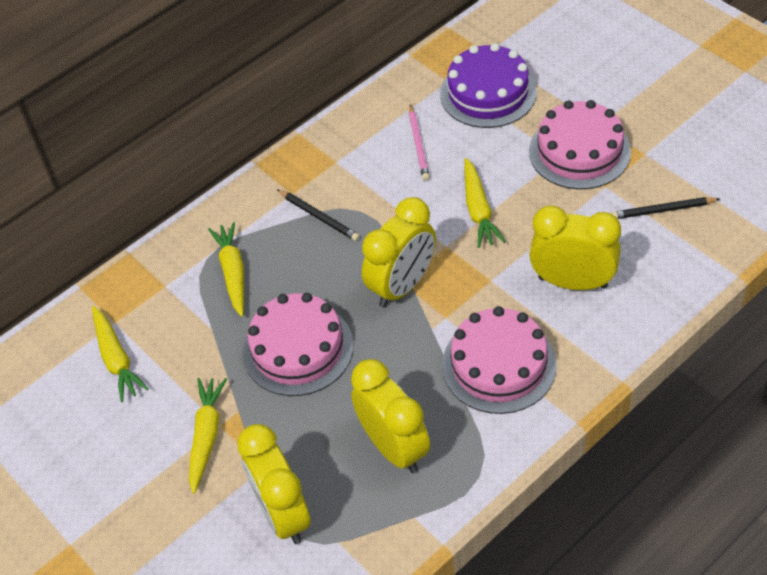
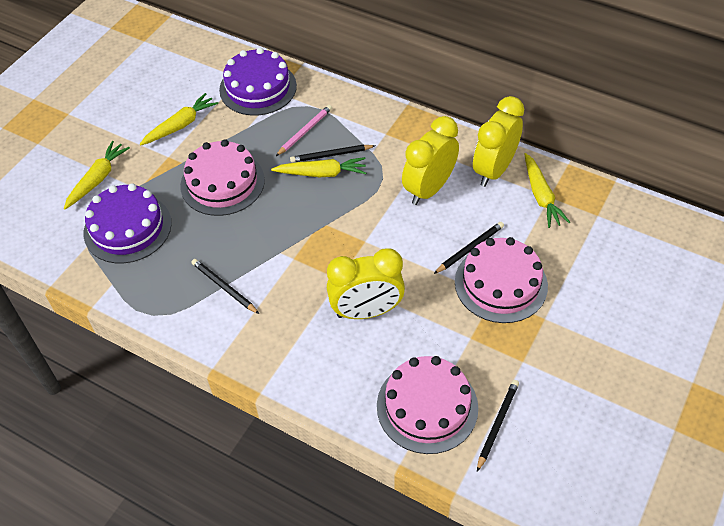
black pencil: [277,189,360,241] [611,197,721,219] = 2 -> [192,259,259,314] [290,145,376,163] [434,222,504,274] [477,380,519,472] = 4
purple cake: [440,43,537,128] = 1 -> [84,183,172,263] [219,48,297,116] = 2
yellow clock: [237,424,311,544] [351,359,430,473] [362,197,436,307] [529,205,621,290] = 4 -> [327,248,405,319] [402,116,459,205] [473,96,524,187] = 3

